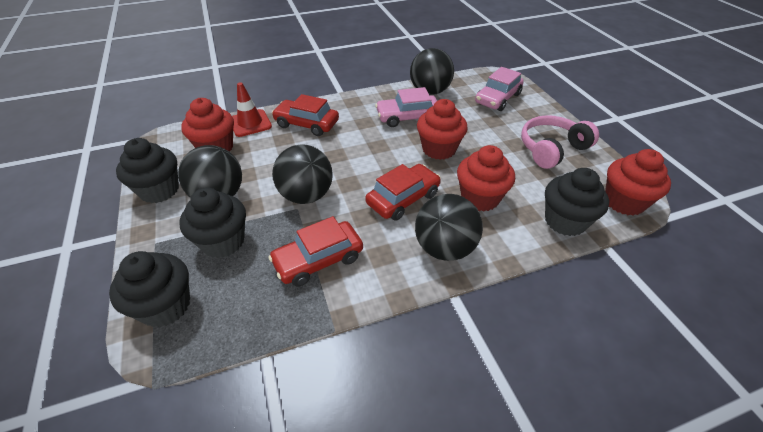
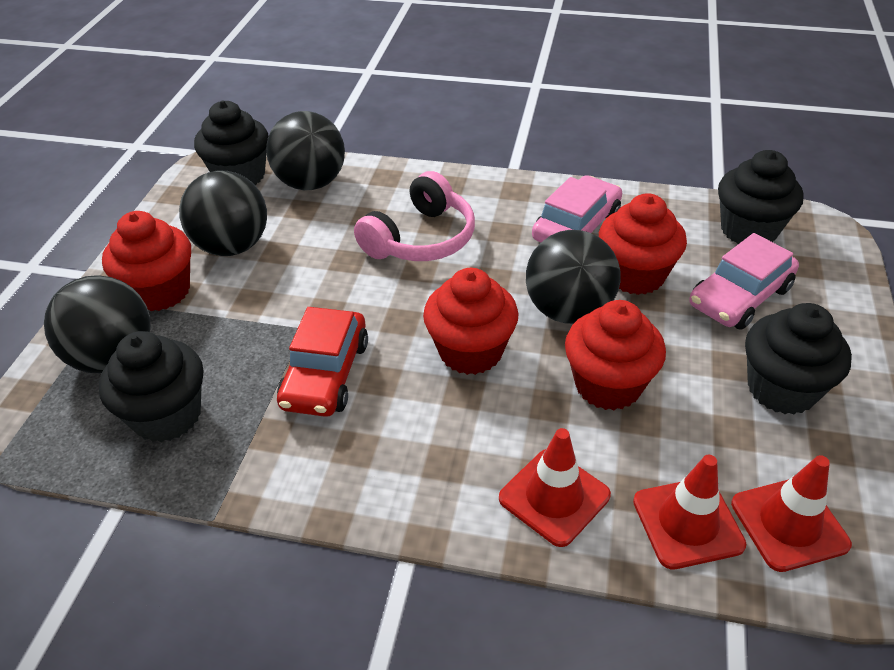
red car: [269,216,363,287] [272,94,339,136] [365,164,441,221] = 3 -> [277,307,368,417] = 1
red traffic cone: [232,82,272,137] = 1 -> [499,428,611,547] [633,455,746,569] [731,455,852,572] = 3

